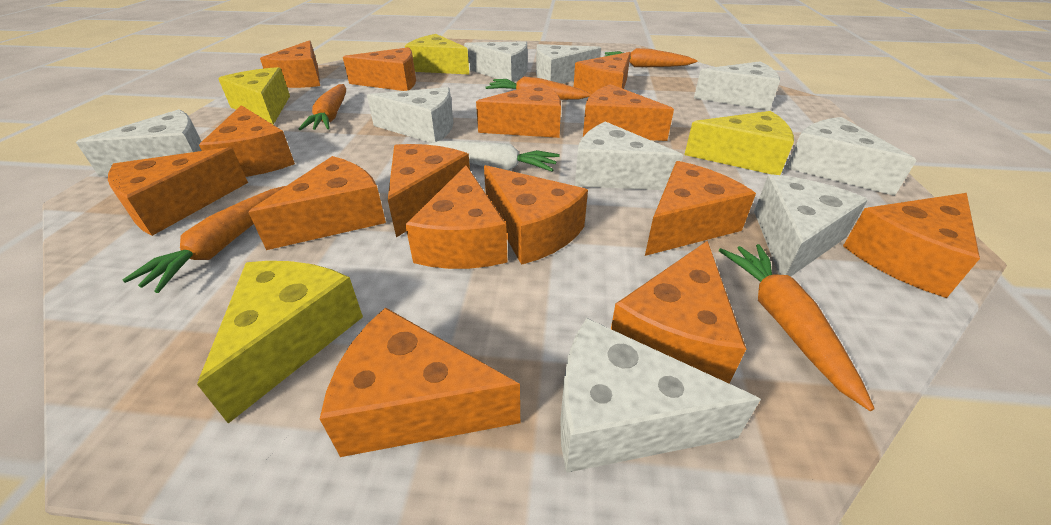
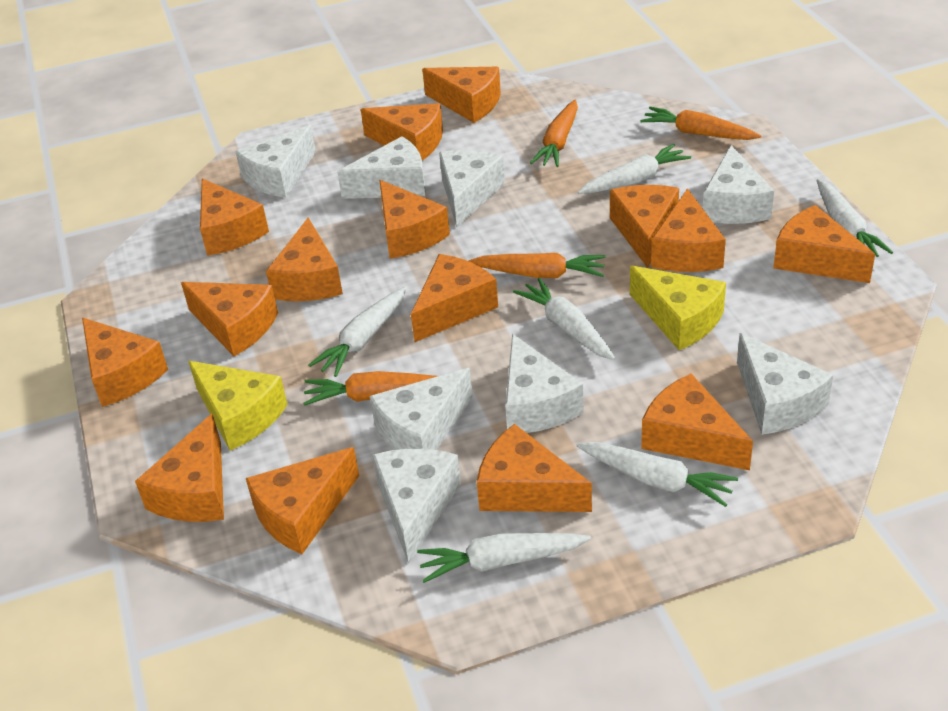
orange carrot: [122,186,285,293] [299,84,346,130] [486,76,592,100] [605,48,697,67] [719,244,875,411] = 5 -> [303,371,437,406] [468,253,605,278] [530,100,578,167] [640,107,762,140] = 4
white carrot: [426,141,560,172] = 1 -> [308,286,407,377] [417,533,591,583] [513,278,615,360] [577,442,738,507] [578,144,691,194] [817,179,893,257] = 6
white cheese: [76,109,202,177] [367,87,453,143] [464,41,527,82] [536,44,601,84] [560,318,761,473] [575,121,683,190] [694,61,780,110] [754,174,868,277] [787,117,917,196] = 9 -> [235,125,316,198] [337,136,425,199] [370,368,473,450] [373,449,461,564] [439,150,505,227] [505,334,583,433] [703,145,774,224] [737,333,833,435] = 8
yellow cheese: [197,261,363,423] [218,67,290,125] [405,34,469,74] [684,111,794,175] = 4 -> [188,361,288,451] [630,266,726,350] = 2

